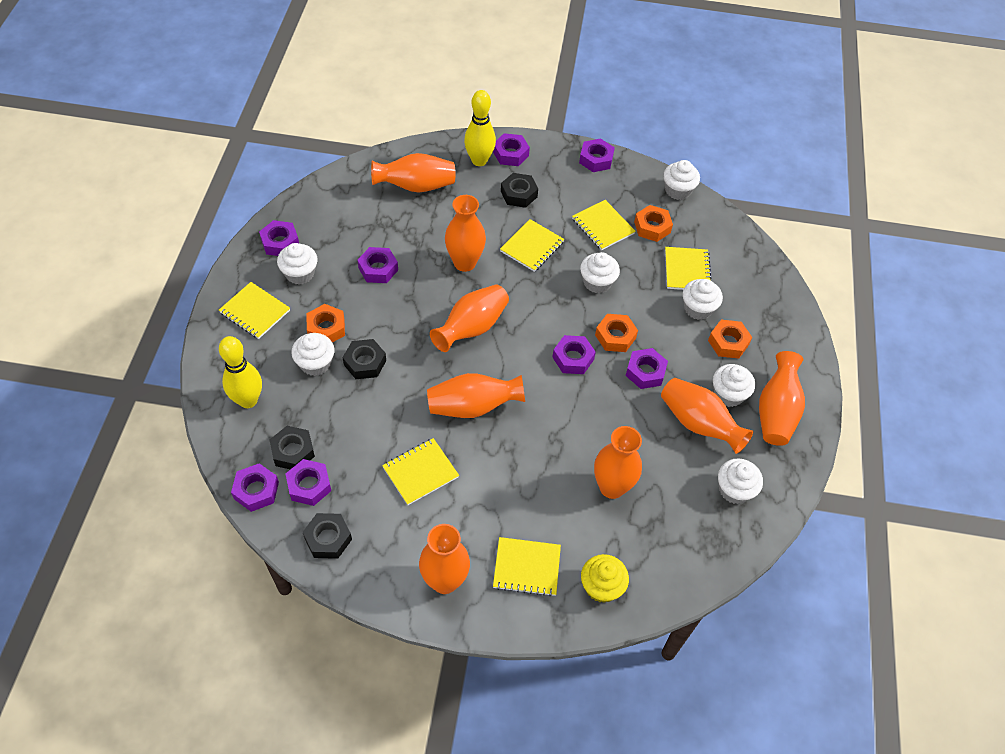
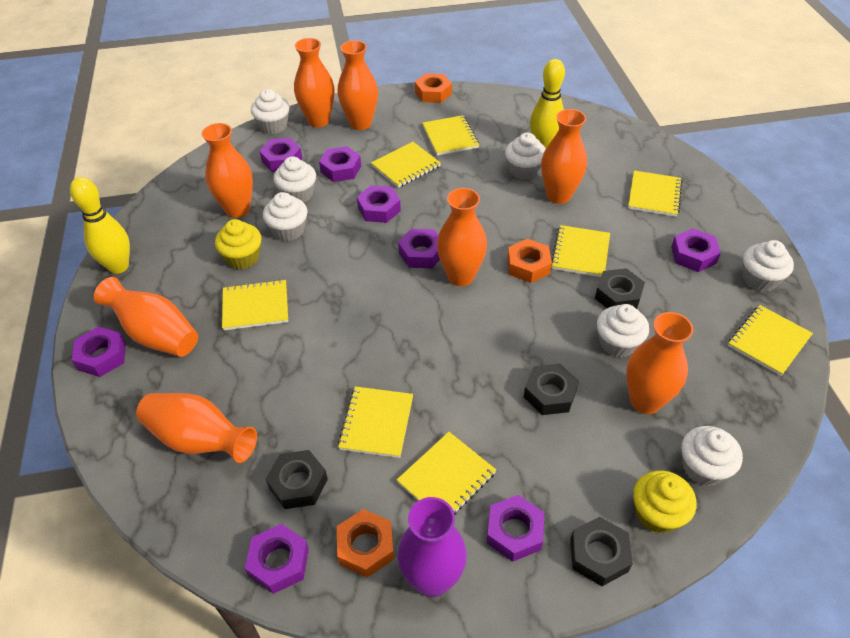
orange nut: [307,304,345,343] [595,314,638,352] [634,205,673,242] [708,320,752,359] = 4 -> [337,509,394,578] [415,73,452,103] [507,239,552,283] = 3
purple vase: none = 0 -> [398,497,467,597] = 1
yellow cupcake: [581,554,629,603] = 1 -> [215,219,261,269] [633,470,696,533] = 2
yellow notebook: [219,282,290,339] [382,438,459,505] [493,537,561,596] [500,219,564,272] [572,200,636,250] [665,247,711,290] = 6 -> [222,279,288,330] [338,386,413,458] [371,142,441,188] [397,432,496,515] [422,115,479,156] [552,225,610,277] [628,170,682,217] [728,305,813,376] = 8

